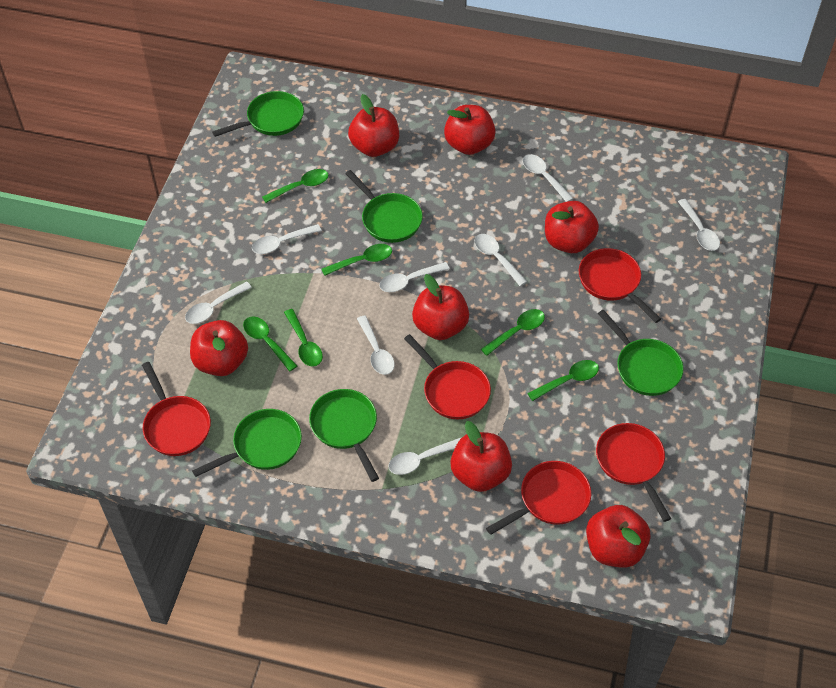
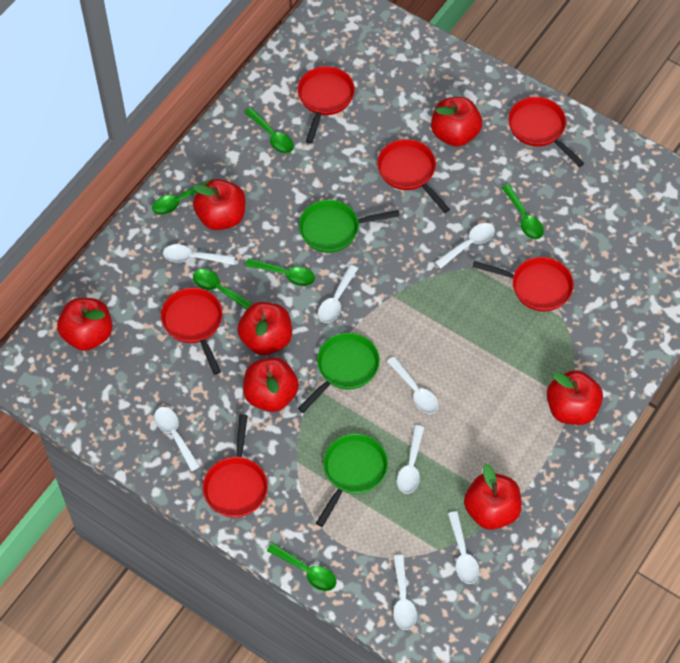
green pan: [192,409,302,477] [212,91,304,137] [309,389,379,482] [345,170,423,243] [598,310,683,396] = 5 -> [298,333,380,413] [299,200,399,253] [316,434,388,527] = 3
red pan: [142,362,211,456] [404,334,491,419] [486,461,591,535] [579,248,661,323] [596,423,671,522] = 5 -> [161,288,223,375] [203,414,268,518] [298,66,355,144] [377,139,450,213] [472,257,574,311] [508,97,584,167] = 6

